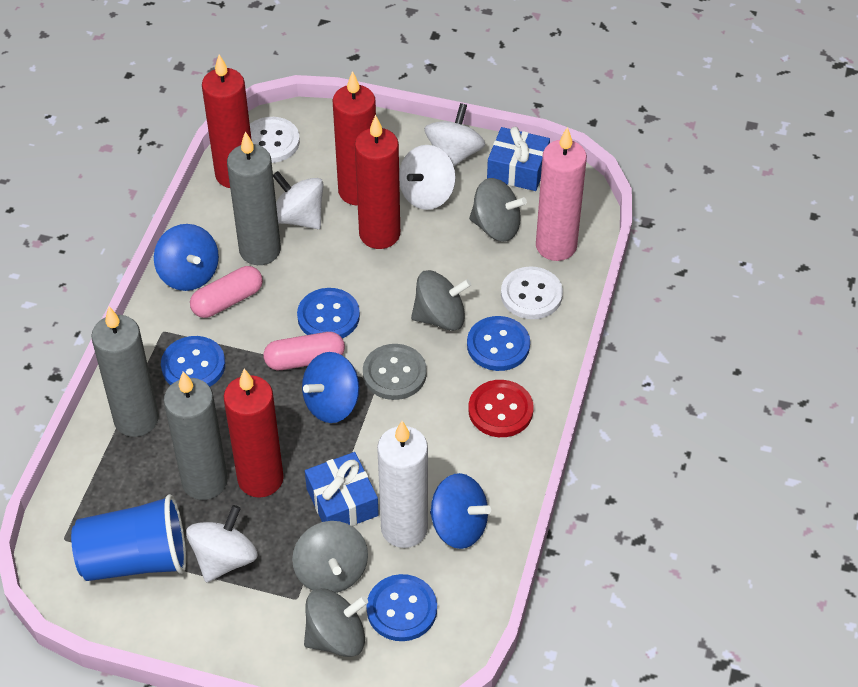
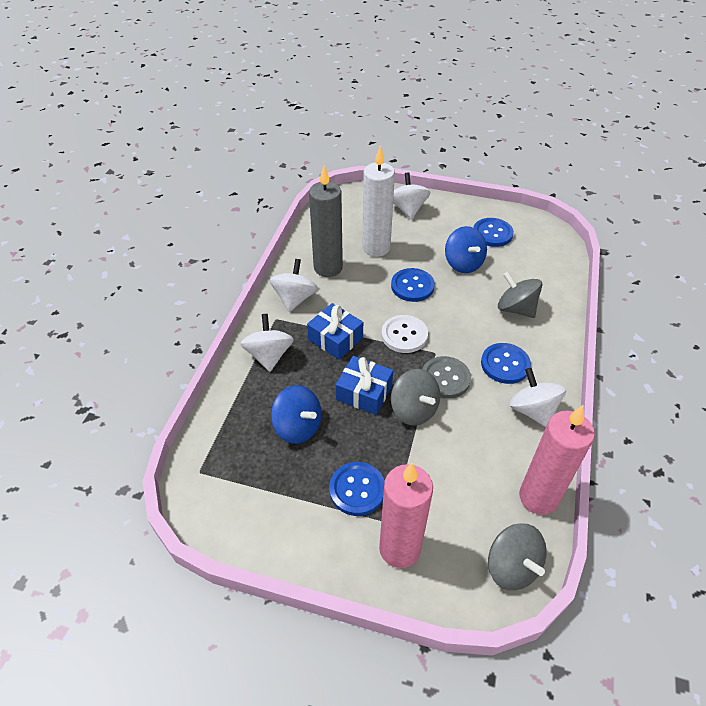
blue cup: [71,494,186,581] = 1 -> none = 0
blue spinning top: [154,224,219,291] [302,352,360,423] [430,473,491,549] = 3 -> [271,385,322,444] [445,226,487,273] = 2
grey candle: [91,307,159,437] [164,371,228,500] [227,131,281,265] = 3 -> [309,166,343,277] = 1
grey spinning top: [292,521,368,593] [304,588,368,657] [411,270,471,331] [469,178,527,242] = 4 -> [391,369,440,426] [488,523,547,590] [498,272,543,318] = 3
pink candle: [536,127,587,261] = 1 -> [379,463,433,568] [519,405,595,515] = 2
pink capsule: [190,266,263,318] [264,332,345,370] = 2 -> none = 0
red button: [468,380,534,437] = 1 -> none = 0
red candle: [202,54,252,188] [224,369,284,498] [333,71,376,206] [355,115,400,249] = 4 -> none = 0
white button: [250,117,300,163] [501,266,563,319] = 2 -> [381,315,428,353] = 1

